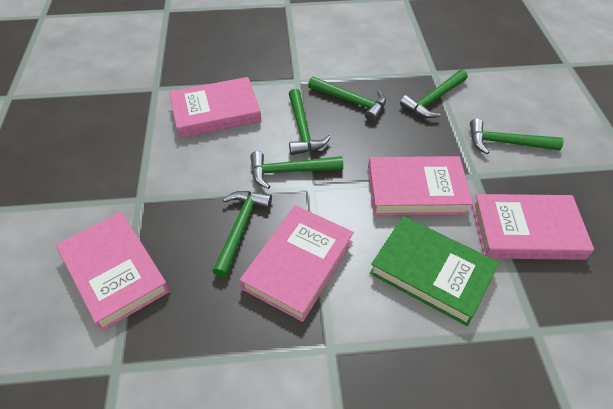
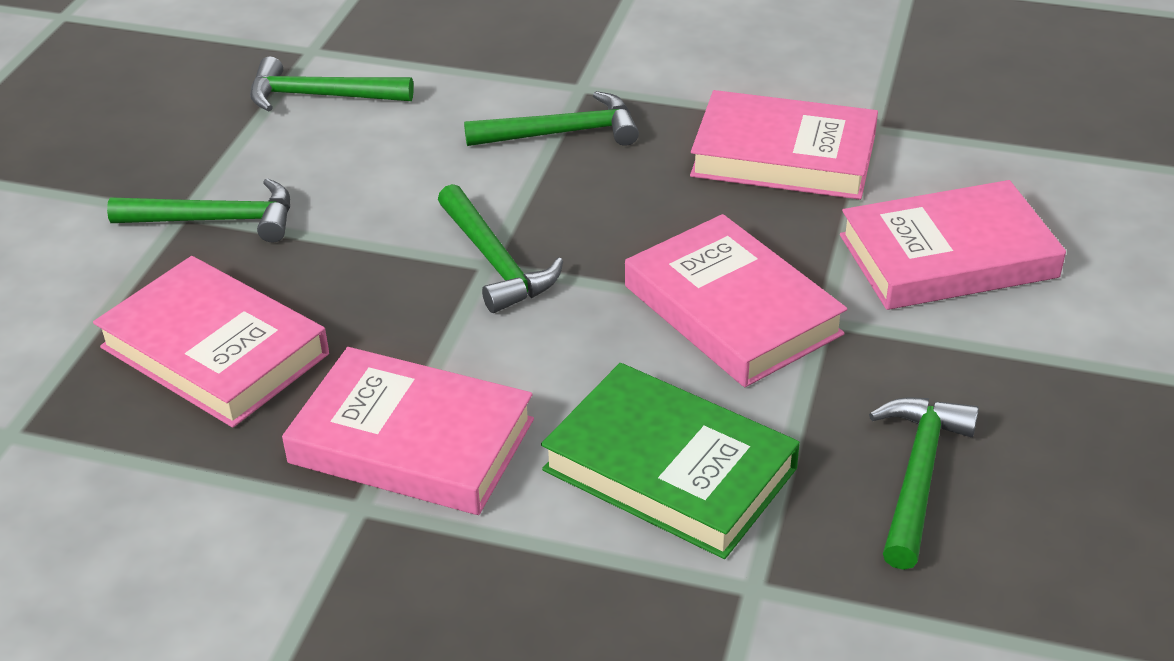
green hammer: [212,191,272,278] [250,151,343,189] [289,89,331,155] [308,77,386,121] [400,69,468,118] [470,118,564,154] = 6 -> [107,178,290,243] [250,57,414,111] [438,184,563,313] [464,91,639,146] [869,398,979,570] = 5

